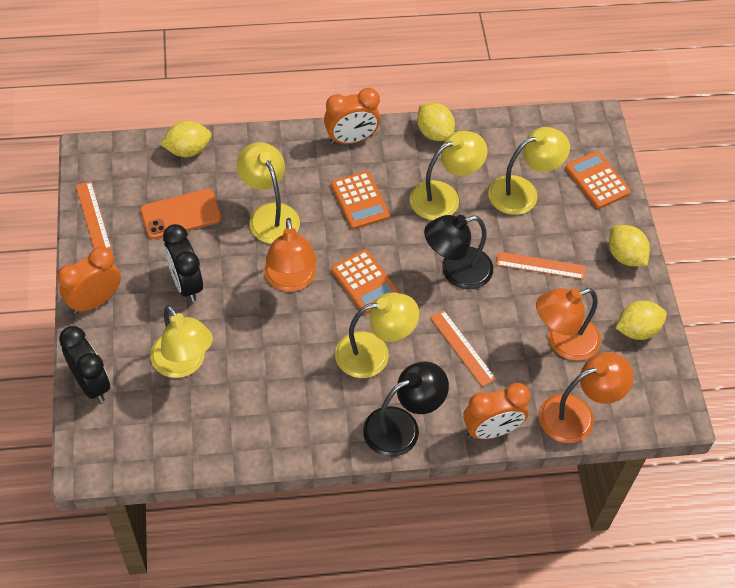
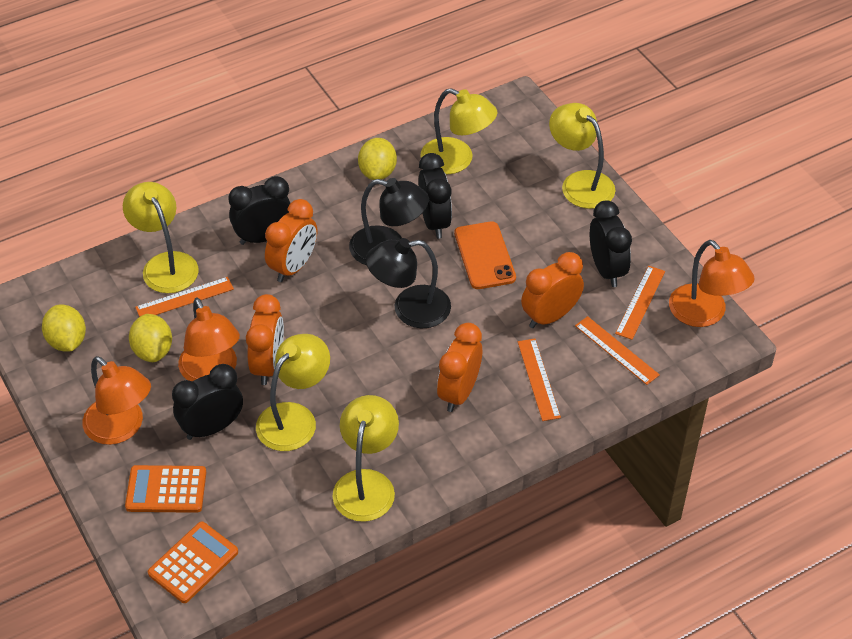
black clock: [59,326,110,402] [163,224,203,302] = 2 -> [172,364,243,440] [228,176,290,245] [419,153,452,239] [590,200,632,287] = 4
orange calculator: [331,171,390,229] [331,249,399,314] [565,151,631,209] = 3 -> [125,465,206,513] [148,521,238,603] = 2
orange clock: [57,246,121,314] [324,88,381,144] [463,383,531,439] = 3 -> [246,294,284,385] [265,199,317,282] [437,323,482,412] [521,252,584,328] = 4
orange ruler: [76,181,112,250] [430,310,496,387] [496,251,586,279] = 3 -> [135,277,234,317] [518,339,561,421] [575,316,660,385] [615,266,665,340] = 4
yellow lemon: [160,121,212,157] [417,103,455,141] [609,225,650,266] [615,301,667,340] = 4 -> [42,305,86,351] [129,314,172,362] [358,138,397,180] = 3

